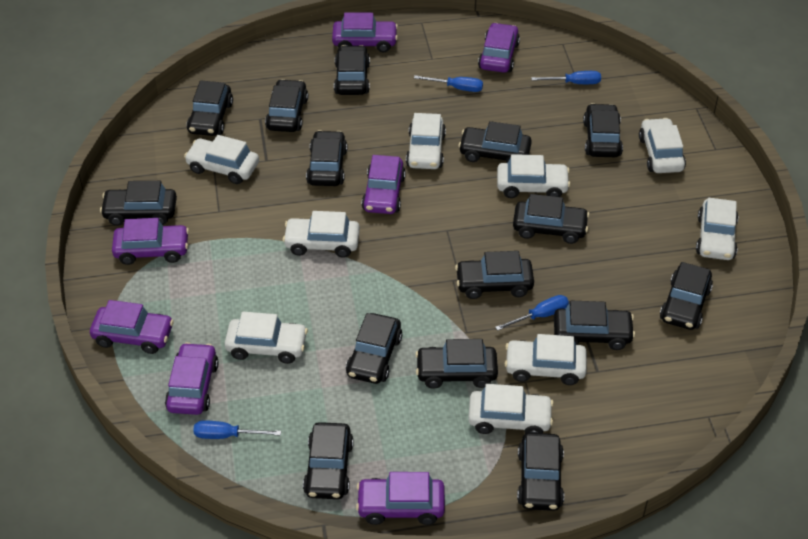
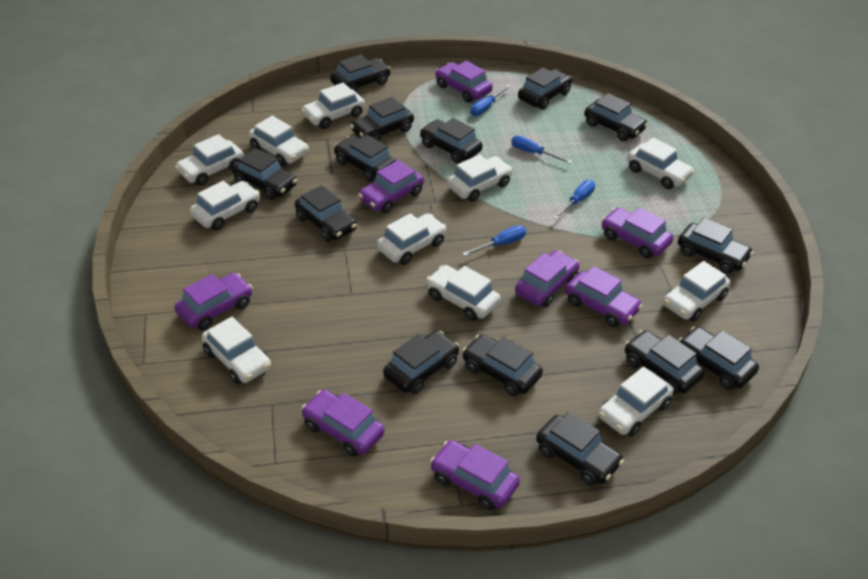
black car: [100,181,177,226] [187,81,233,136] [265,79,308,132] [303,422,354,499] [306,130,347,186] [334,45,370,95] [346,313,402,384] [415,339,498,389] [455,251,534,299] [458,121,532,163] [513,194,589,244] [517,433,564,511] [554,301,635,350] [583,103,623,157] [660,262,713,330] = 15 -> [232,148,297,200] [295,185,357,242] [330,54,391,93] [334,135,396,181] [350,97,414,141] [383,331,459,394] [420,118,483,164] [462,334,543,396] [518,67,572,110] [536,412,624,486] [584,93,648,141] [625,330,704,395] [678,217,754,274] [678,327,759,390] = 14
purple car: [90,300,174,354] [112,218,189,265] [165,342,219,415] [332,12,398,53] [356,472,445,525] [362,155,406,214] [478,23,520,73] = 7 -> [174,273,253,330] [301,390,385,457] [358,160,424,213] [430,440,520,511] [435,61,493,103] [515,250,579,307] [565,266,643,327] [601,208,673,259] = 8
white car: [184,135,259,184] [225,312,308,364] [283,211,360,258] [406,113,446,169] [468,384,554,434] [497,154,570,198] [505,334,587,385] [639,118,686,173] [696,198,739,260] = 9 -> [175,134,244,186] [190,181,260,231] [201,317,271,384] [248,116,309,166] [301,83,365,129] [377,213,447,265] [426,265,500,321] [447,154,513,202] [598,367,674,437] [627,138,694,189] [663,261,730,322] = 11

